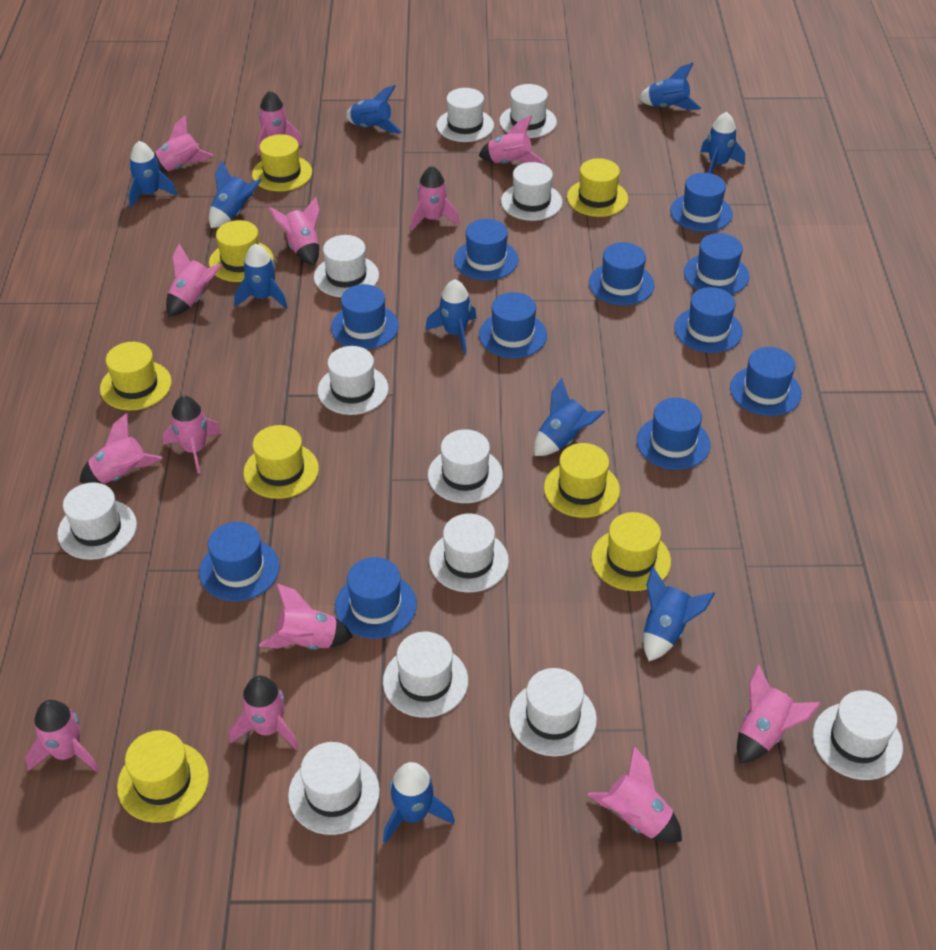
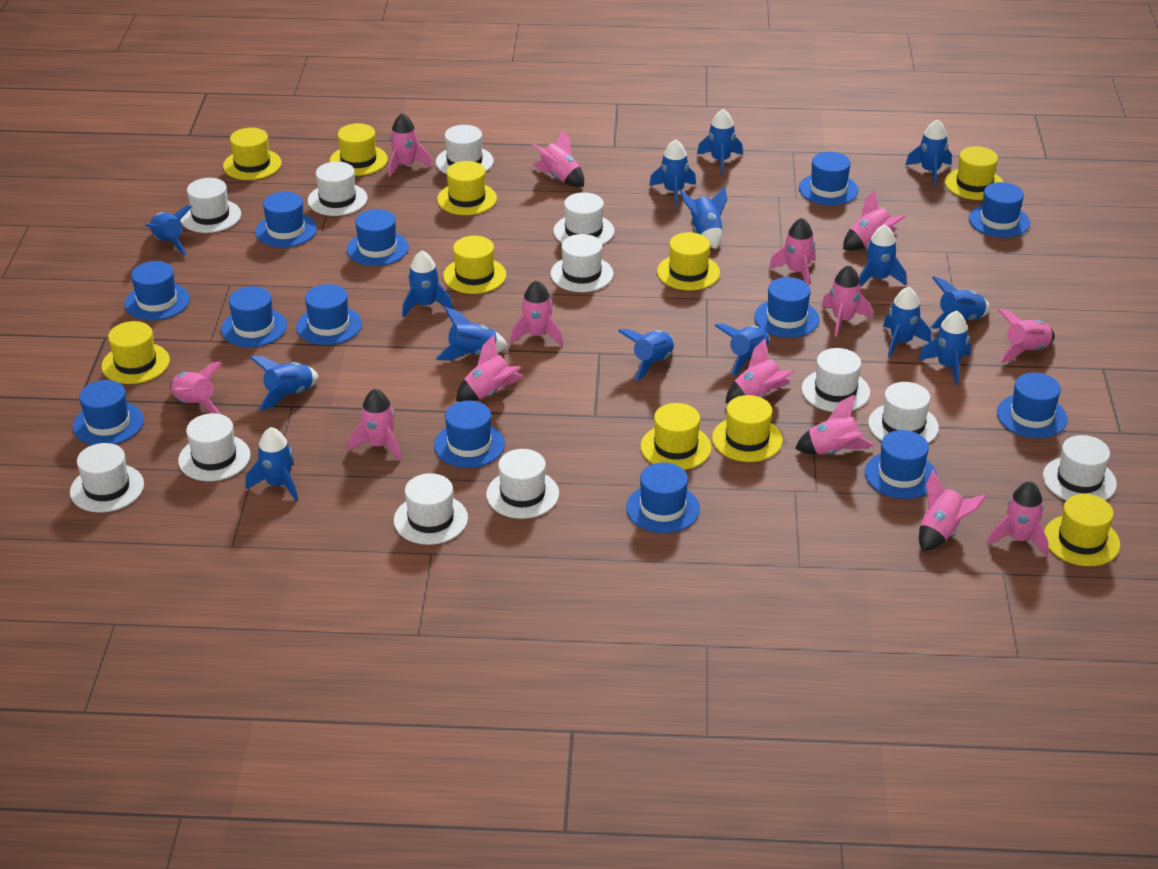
blue hat: [199,522,280,601] [331,284,399,350] [335,557,417,639] [454,219,519,281] [479,292,547,358] [589,242,654,305] [637,398,711,470] [670,173,733,232] [674,287,743,353] [684,233,749,294] [730,347,802,416] = 11 -> [73,380,144,445] [125,261,190,321] [221,286,287,347] [255,191,317,247] [296,284,362,345] [347,209,409,266] [434,401,505,468] [626,462,700,533] [754,277,820,338] [799,152,858,206] [865,430,937,499] [969,182,1030,238] [997,373,1068,438] = 13
blue rocket: [129,141,177,208] [209,160,262,228] [234,244,288,309] [346,85,402,133] [383,762,454,844] [425,279,477,353] [534,378,605,456] [639,63,701,110] [643,567,715,661] [700,112,745,174] = 10 -> [145,205,192,255] [246,427,298,501] [250,356,318,410] [402,251,453,317] [435,307,508,361] [618,329,674,381] [649,139,696,207] [680,186,727,249] [697,109,743,175] [715,324,769,376] [859,225,906,287] [883,287,931,358] [906,119,952,186] [918,311,971,385] [930,276,990,328] = 15
pink rocket: [25,700,99,772] [80,413,163,484] [154,115,213,173] [163,396,222,474] [166,244,222,317] [229,676,299,751] [257,91,302,156] [259,583,353,650] [269,197,320,266] [410,166,460,231] [479,115,544,164] [587,746,682,843] [737,664,821,763] = 13 -> [170,362,222,414] [348,389,401,461] [389,113,432,177] [456,335,524,402] [510,280,563,346] [532,130,584,187] [725,338,794,403] [769,218,815,285] [795,395,874,455] [821,265,872,337] [843,190,906,250] [919,469,987,551] [987,481,1049,557] [997,308,1055,362] = 14
yellow hat: [100,342,172,410] [117,730,209,823] [209,220,274,282] [244,425,319,499] [252,134,312,191] [544,443,620,518] [567,158,628,217] [591,512,671,591] = 8 -> [101,321,170,384] [223,127,282,180] [330,123,388,176] [437,161,497,215] [443,236,506,294] [640,403,712,470] [657,232,720,290] [712,395,783,462] [945,146,1003,200] [1044,494,1120,566] = 10

